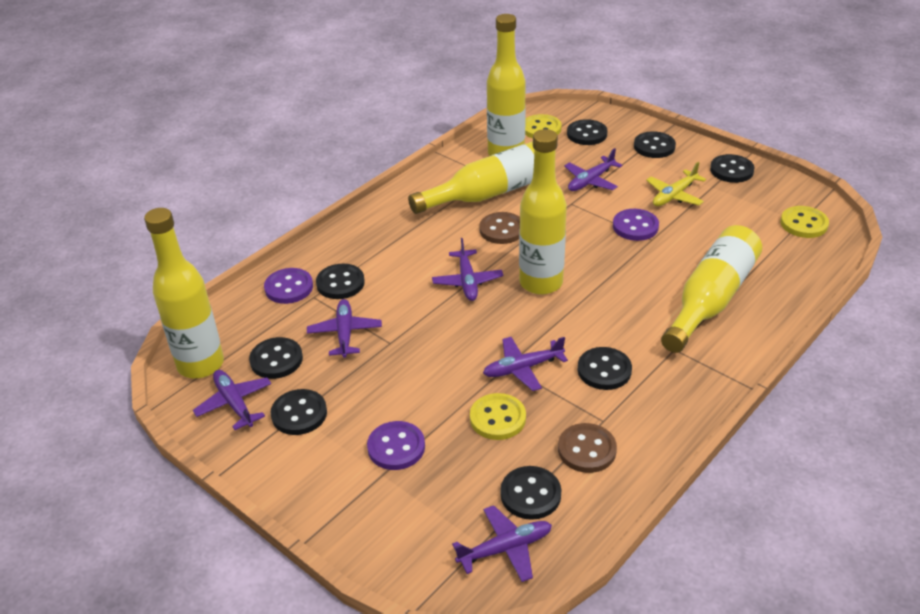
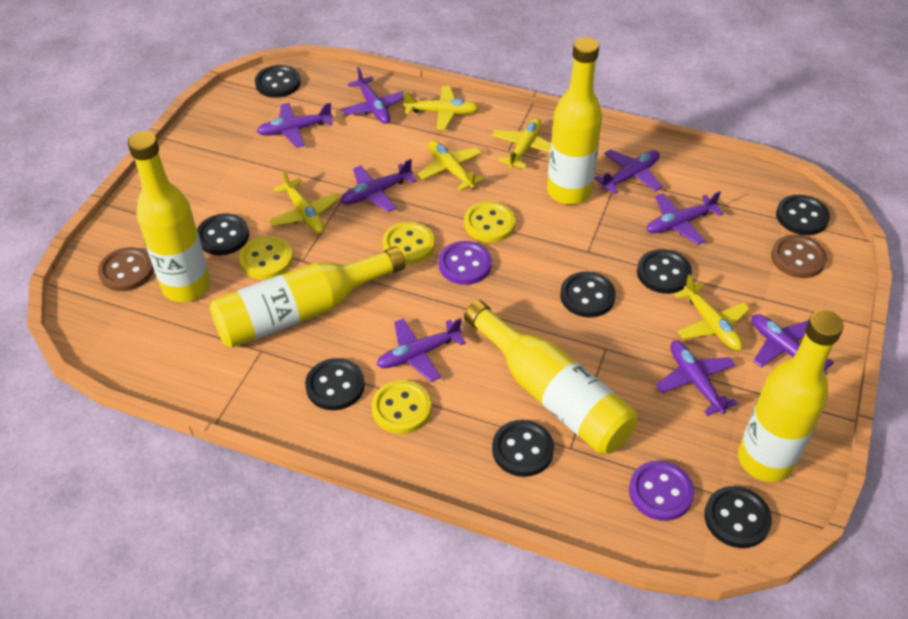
purple button: [264,268,313,304] [367,421,425,470] [613,209,659,241] = 3 -> [439,241,492,285] [629,461,694,521] = 2
purple plane: [193,370,271,430] [307,299,382,358] [432,238,503,301] [452,505,552,582] [483,337,568,391] [564,148,623,191] = 6 -> [257,103,333,148] [340,159,417,212] [341,67,404,124] [377,318,466,382] [594,149,662,194] [647,191,724,245] [656,341,738,416] [752,314,834,374] = 8
yellow button: [470,393,526,440] [525,114,562,138] [780,206,829,238] = 3 -> [239,236,293,279] [371,380,431,434] [383,222,435,264] [464,201,515,242] = 4
yellow plane: [646,162,706,206] = 1 -> [269,170,340,233] [403,86,479,130] [417,140,484,191] [492,118,551,169] [674,274,750,350] = 5

